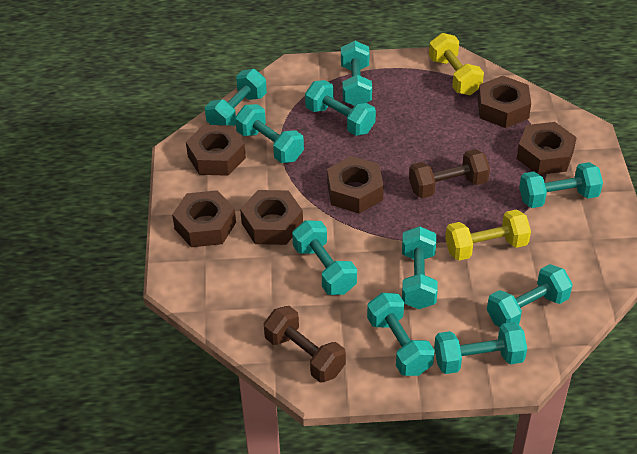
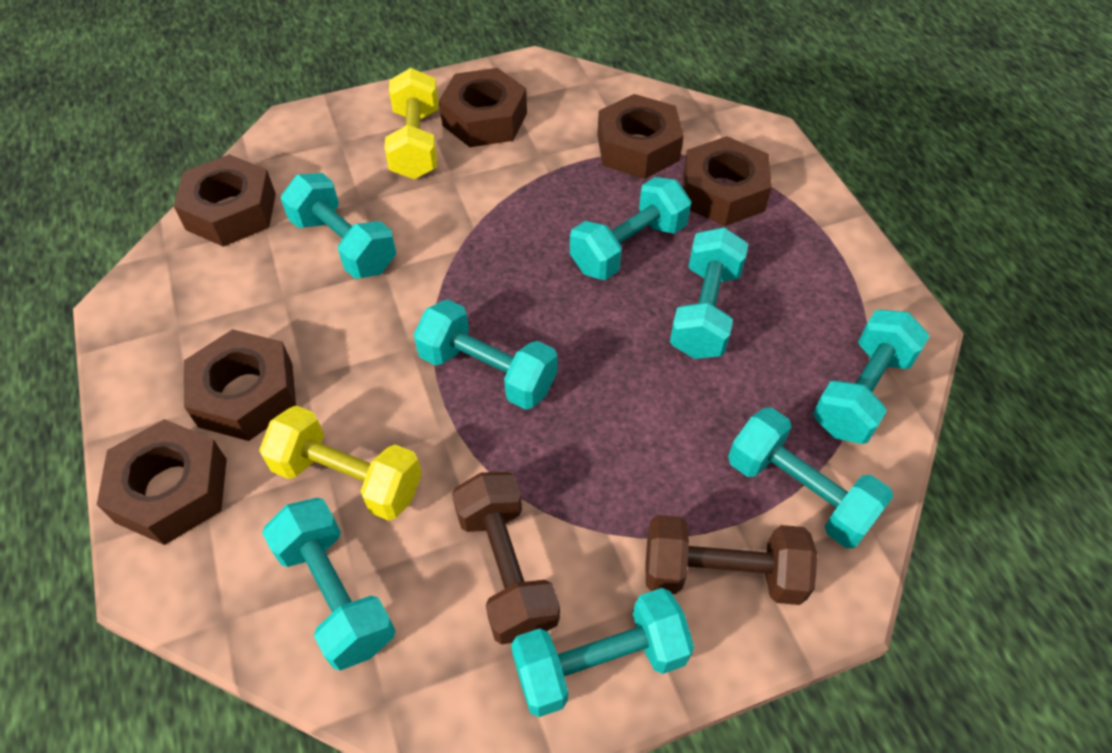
turquoise dumbbell: [205,69,267,127] [235,104,304,163] [292,220,357,295] [305,80,376,136] [341,41,372,106] [367,293,435,376] [402,226,438,309] [434,322,527,374] [487,264,573,327] [519,162,603,208] = 10 -> [262,498,396,671] [281,173,396,279] [414,299,558,410] [511,588,694,717] [570,177,691,280] [670,227,748,359] [728,407,893,548] [813,310,930,444] = 8

